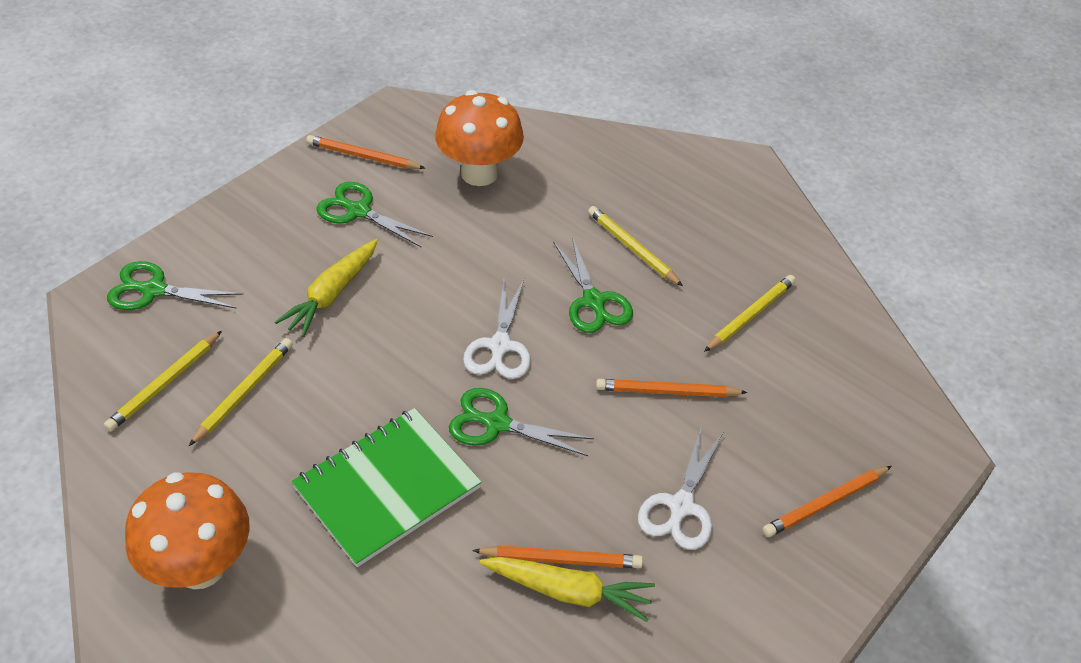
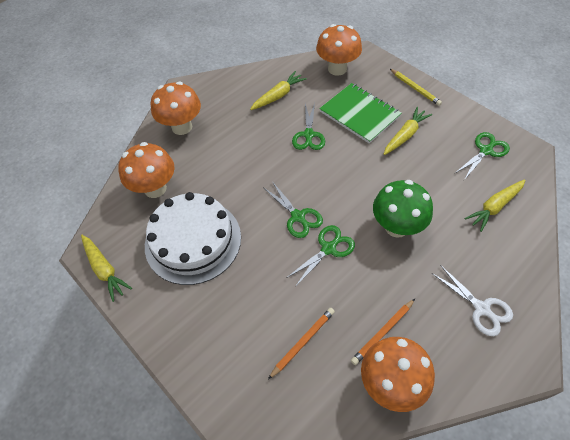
green mushroom: none = 0 -> [373,180,433,238] = 1
orange mushroom: [125,472,250,589] [435,90,524,186] = 2 -> [118,142,175,198] [151,82,201,135] [316,24,362,76] [361,337,435,412] = 4
orange pencil: [306,135,426,169] [472,545,643,568] [596,379,748,397] [763,466,892,537] = 4 -> [268,307,335,379] [351,299,415,365] = 2
white cake: none = 0 -> [145,192,241,285] = 1
white scissors: [463,279,531,379] [638,425,723,550] = 2 -> [432,265,513,336] = 1
yellow carrot: [275,239,378,337] [480,557,655,622] = 2 -> [81,235,132,302] [250,71,307,110] [384,107,432,155] [465,179,526,232] = 4
yellow pencil: [104,331,222,432] [189,338,293,446] [588,206,683,286] [704,275,796,352] = 4 -> [390,69,442,106] = 1

